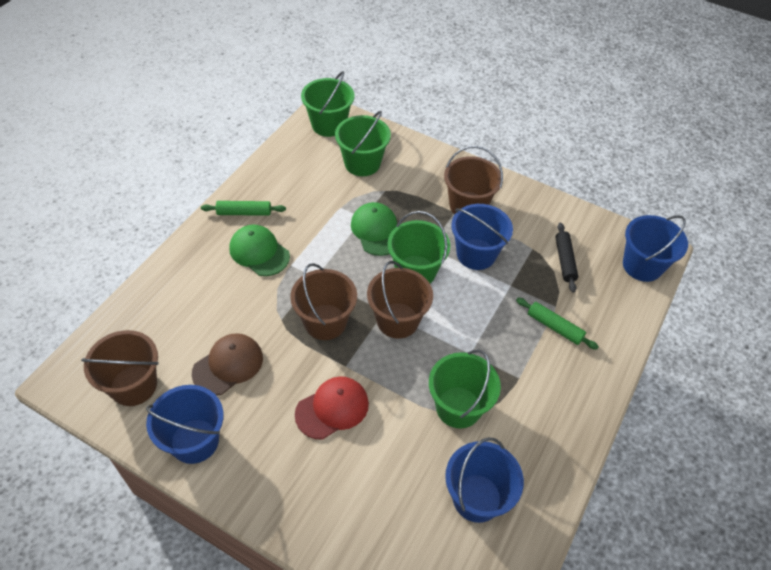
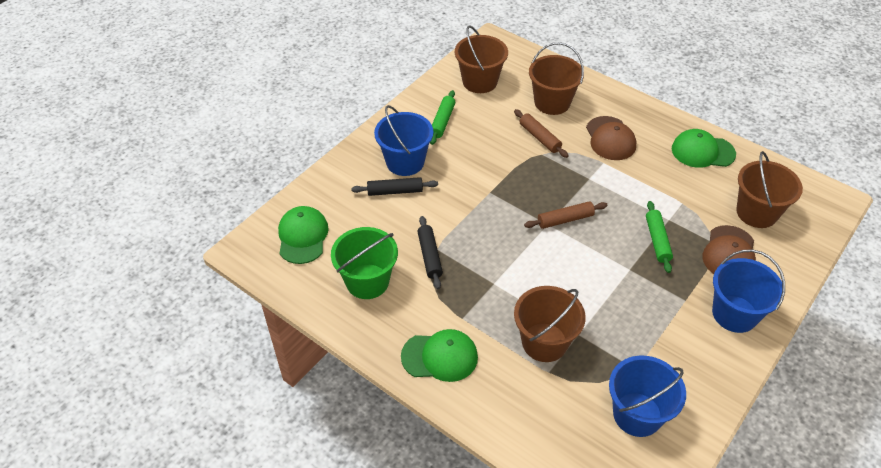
black rolling pin: [555,223,578,293] = 1 -> [351,177,438,196] [417,216,443,289] = 2
blue bucket: [146,385,224,464] [445,437,524,523] [451,204,513,270] [623,215,688,282] = 4 -> [374,105,433,176] [609,356,686,437] [712,250,785,333] = 3
brown cap: [192,333,263,395] = 1 -> [586,116,636,160] [703,225,756,274] = 2
brown rolling pin: none = 0 -> [514,109,569,158] [524,201,608,229] = 2
green bucket: [301,71,354,137] [335,111,391,176] [388,211,450,284] [429,349,501,428] = 4 -> [331,227,398,299] = 1
green cap: [229,225,290,276] [351,202,397,256] = 2 -> [278,206,329,264] [401,329,478,382] [672,129,736,168] = 3
red cap: [295,376,369,440] = 1 -> none = 0

